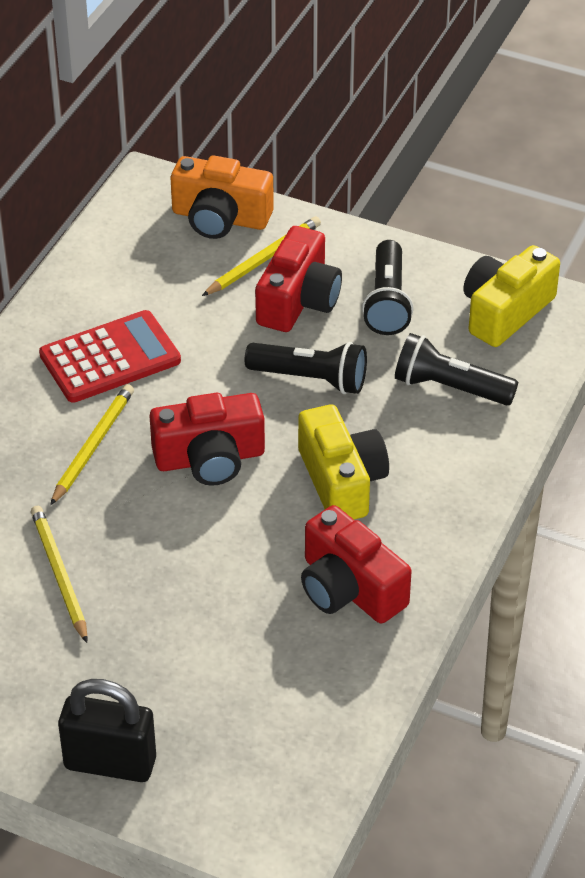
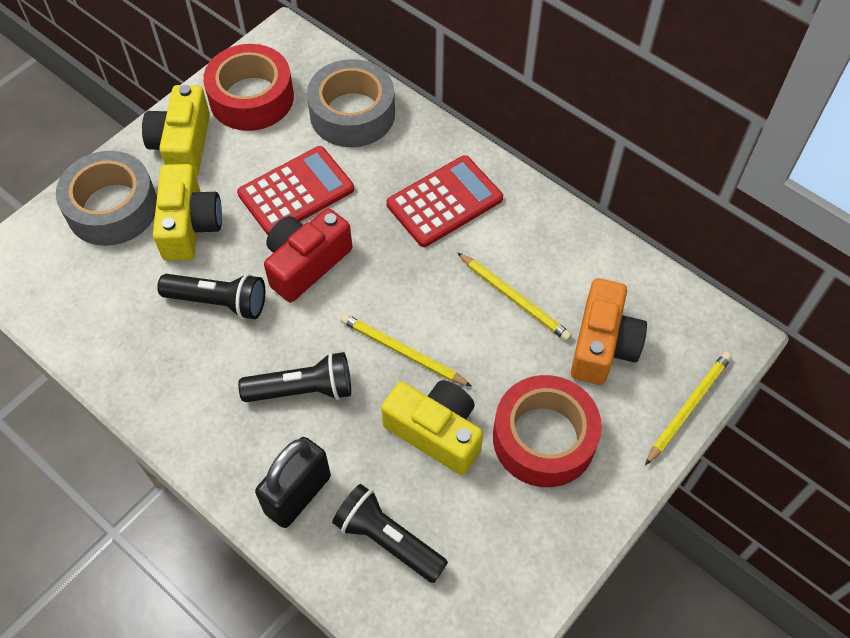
grey tape: none = 0 -> [56,151,157,246] [307,59,395,147] = 2
red calculator: [39,310,181,403] = 1 -> [237,146,354,235] [386,155,503,247] = 2
red camera: [150,393,265,486] [255,226,342,332] [301,505,412,623] = 3 -> [264,208,352,302] = 1
red tape: none = 0 -> [203,44,294,131] [493,375,602,487] = 2
yellow camera: [298,404,389,519] [463,245,560,347] = 2 -> [142,85,210,176] [153,164,222,261] [381,380,483,475] = 3

